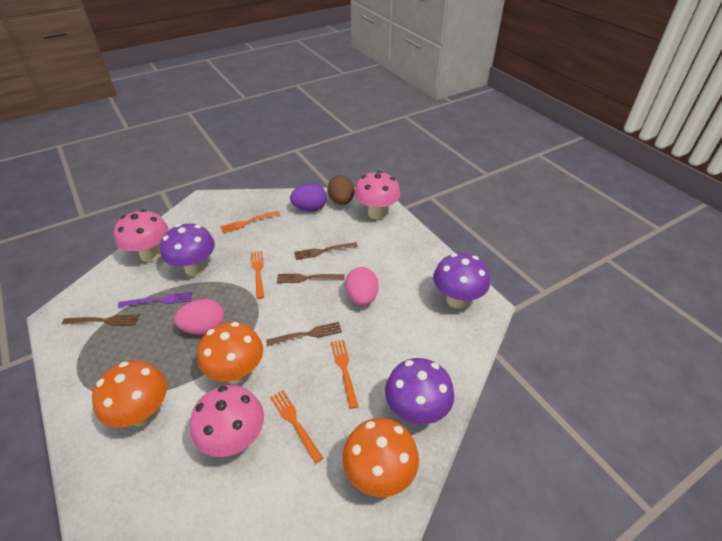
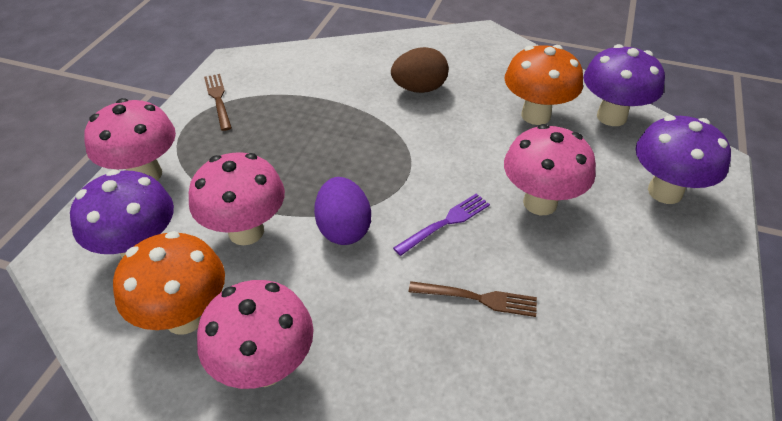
brown fork: [62,314,139,326] [266,322,342,346] [277,274,344,283] [294,242,358,260] = 4 -> [204,74,232,131] [409,281,537,317] = 2
orange fork: [220,211,280,233] [251,251,264,299] [270,390,323,463] [331,340,358,409] = 4 -> none = 0
orange mushroom: [92,361,167,428] [197,322,263,384] [343,418,419,497] = 3 -> [113,231,225,335] [505,45,583,125] = 2
pink egg: [174,299,224,335] [345,267,379,306] = 2 -> none = 0
pink mushroom: [114,209,168,262] [190,385,264,457] [354,171,401,219] = 3 -> [84,98,176,181] [189,152,285,245] [197,280,314,389] [504,124,596,215] = 4

